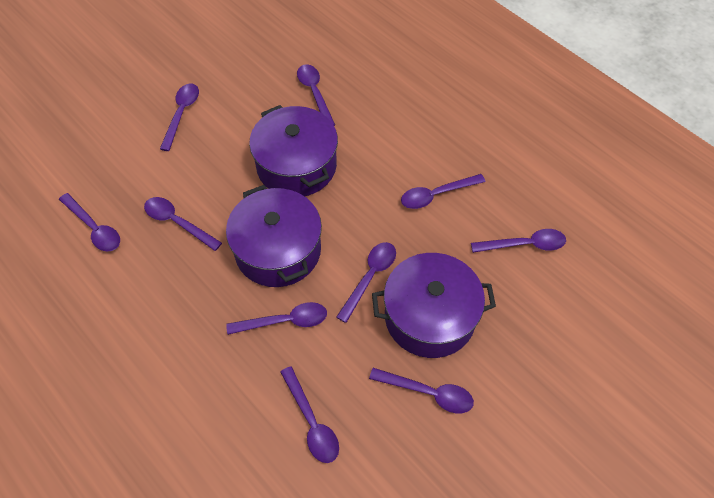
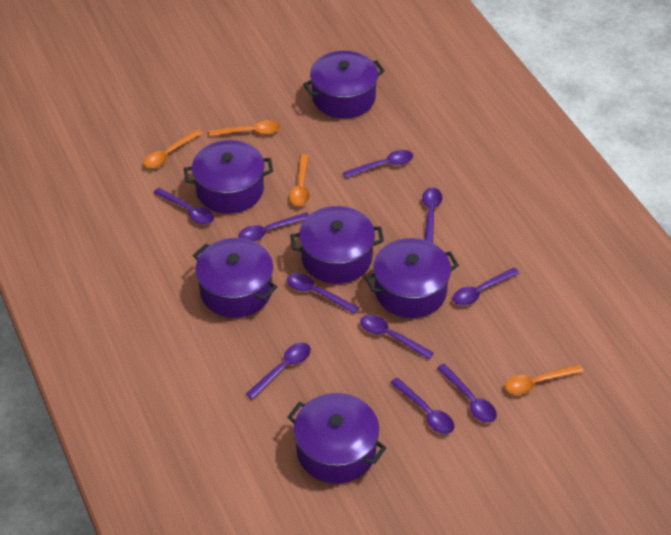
orange spoon: none = 0 -> [144,129,202,168] [209,120,281,136] [289,154,310,206] [505,364,584,395] = 4
purple pot: [226,185,322,287] [249,105,338,196] [372,253,496,358] = 3 -> [184,140,273,214] [193,238,277,318] [288,393,386,484] [290,206,384,284] [303,51,385,118] [365,238,459,318] = 6

